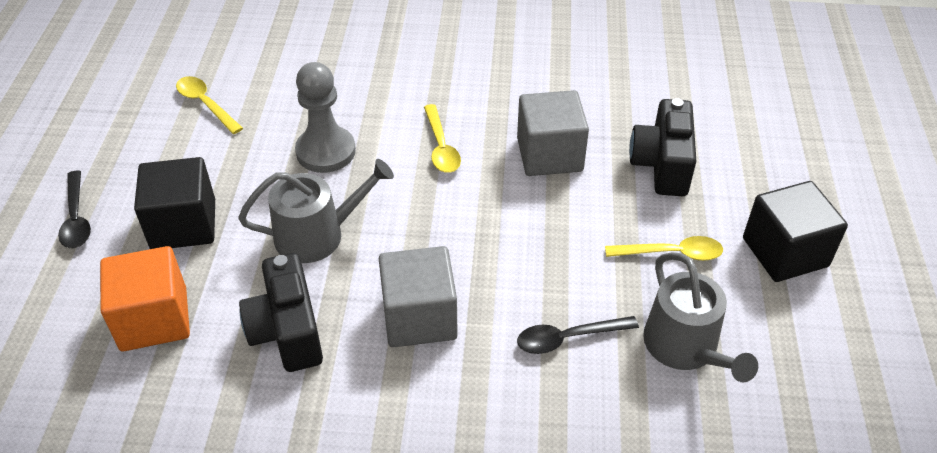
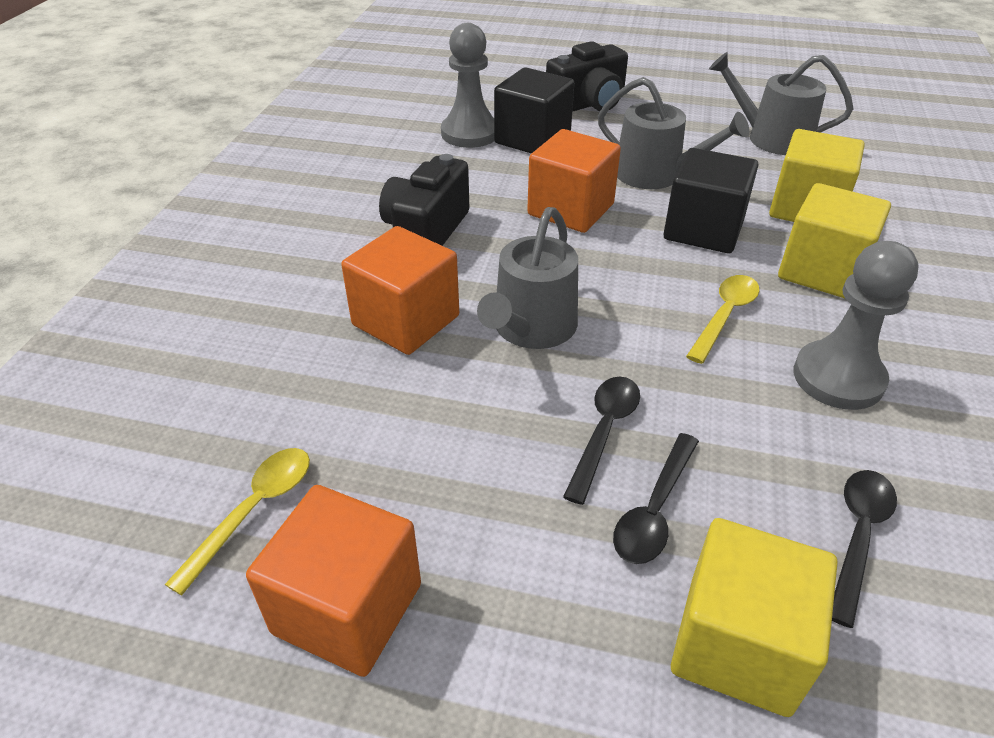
black spoon: [58,171,91,248] [517,316,639,354] = 2 -> [563,376,640,505] [613,433,699,564] [832,470,897,628] = 3
grey cube: [379,246,458,347] [517,90,589,176] = 2 -> none = 0
grey pawn: [295,62,356,173] = 1 -> [441,23,495,148] [794,241,919,410] = 2
grey watering can: [238,159,394,263] [643,252,758,382] = 2 -> [477,207,578,349] [598,77,749,189] [709,52,853,155] = 3
orange cube: [100,246,190,351] = 1 -> [246,485,421,677] [341,226,459,355] [527,129,621,233] = 3
yellow cube: none = 0 -> [671,518,837,717] [769,129,865,222] [778,183,891,299] = 3
yellow spoon: [176,76,243,134] [424,104,461,173] [605,236,723,261] = 3 -> [164,448,310,595] [686,275,759,364] = 2

